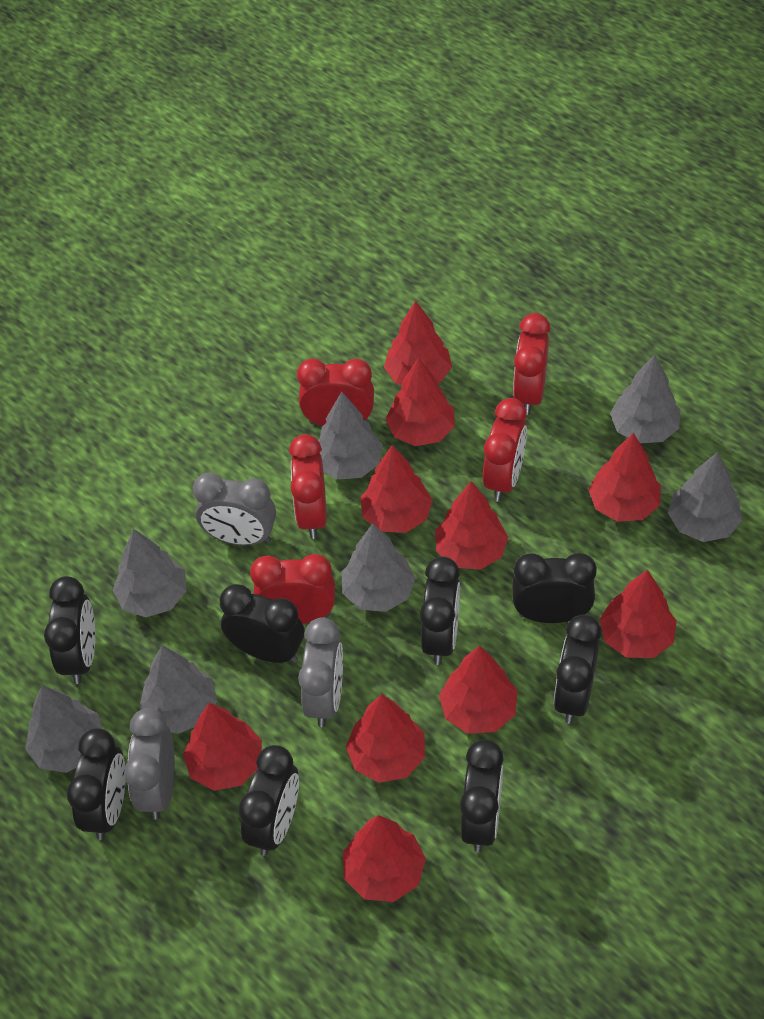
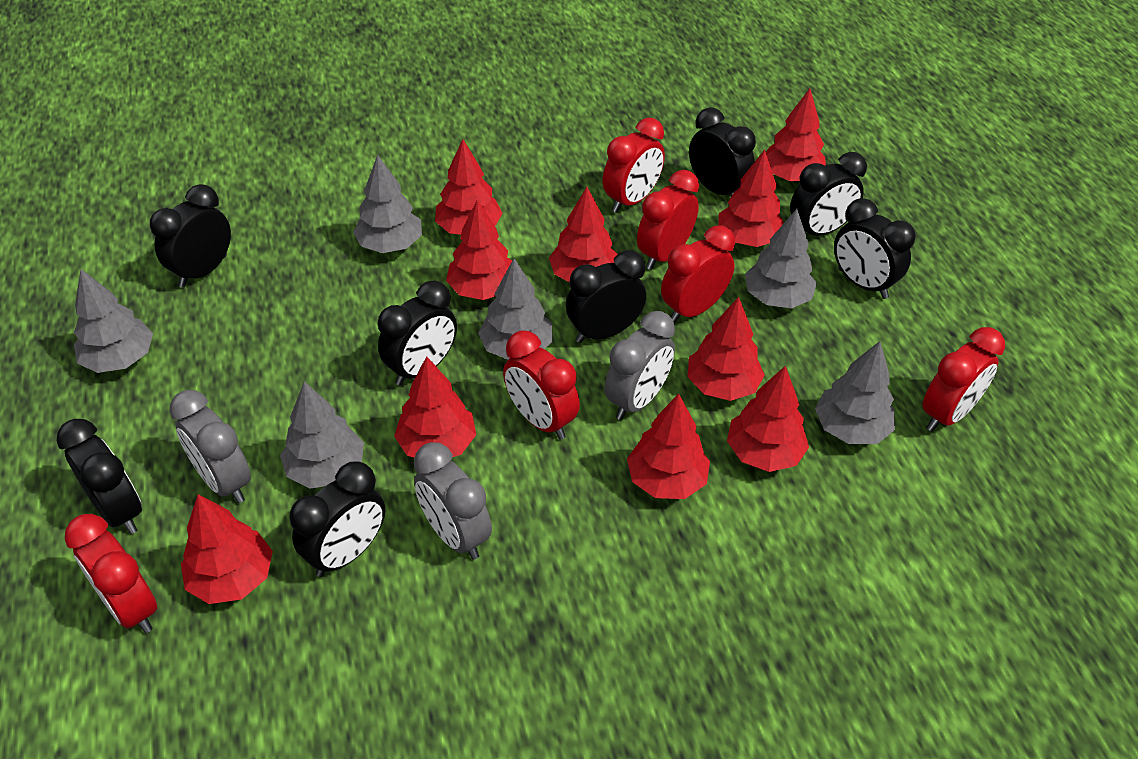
grey tree: [25,685,102,773] [113,529,187,617] [139,645,217,734] [318,392,383,479] [341,524,415,612] [610,355,680,443] [668,452,742,542] = 7 -> [74,269,153,373] [280,381,364,489] [353,155,422,253] [478,258,553,360] [745,209,817,308] [815,341,895,444] = 6
red clock: [250,554,335,624] [289,434,327,539] [297,359,374,426] [483,398,527,502] [513,313,550,415] = 5 -> [65,514,157,633] [503,331,580,440] [602,118,665,213] [637,170,699,270] [661,225,735,323] [922,327,1005,432] = 6

